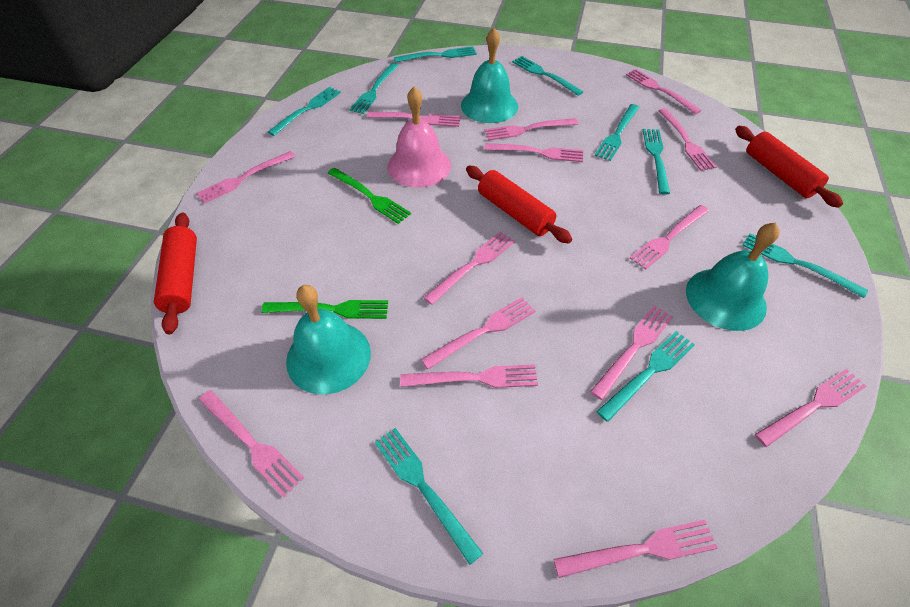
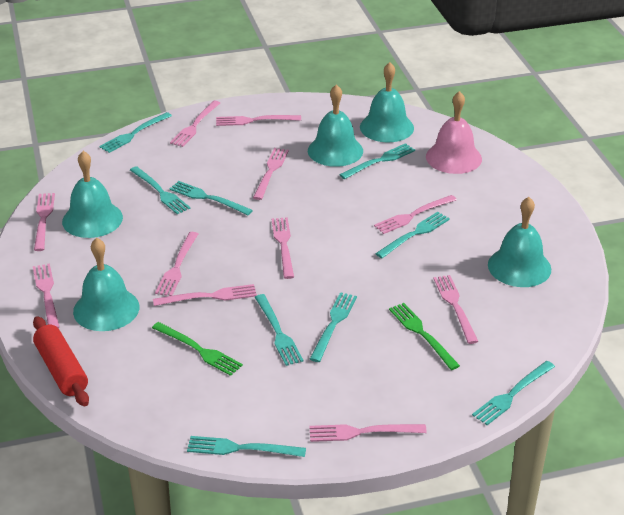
pink fork: [196,151,296,204] [199,390,304,498] [367,111,461,127] [400,364,538,388] [421,297,535,369] [423,232,515,305] [484,118,578,140] [484,143,583,162] [553,520,718,578] [590,305,673,400] [626,69,702,115] [630,205,709,270] [658,108,716,171] [755,369,867,447] = 14 -> [33,264,60,328] [34,193,55,251] [153,284,257,306] [155,232,198,296] [170,101,220,147] [216,115,301,126] [253,148,289,200] [271,217,294,279] [309,424,427,442] [374,195,457,234] [433,275,478,344] = 11
red rolling pin: [154,213,197,334] [466,166,572,244] [735,126,843,208] = 3 -> [33,316,89,406] = 1
turquoise bell: [286,285,371,394] [461,28,518,123] [686,223,780,331] = 3 -> [62,151,123,238] [73,238,140,331] [308,84,363,167] [360,62,414,142] [488,197,551,287] = 5

